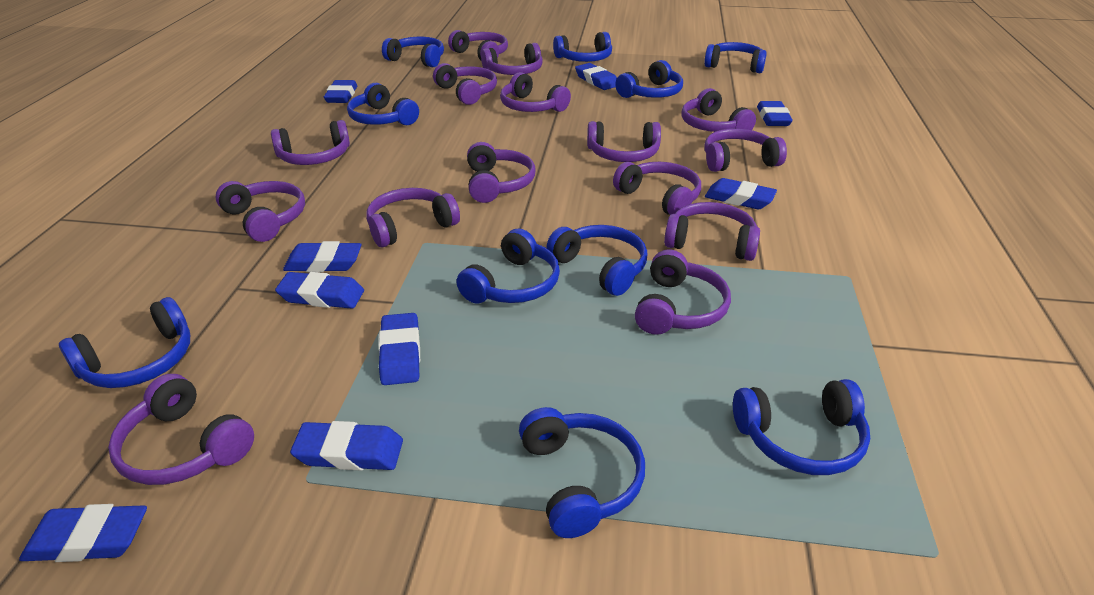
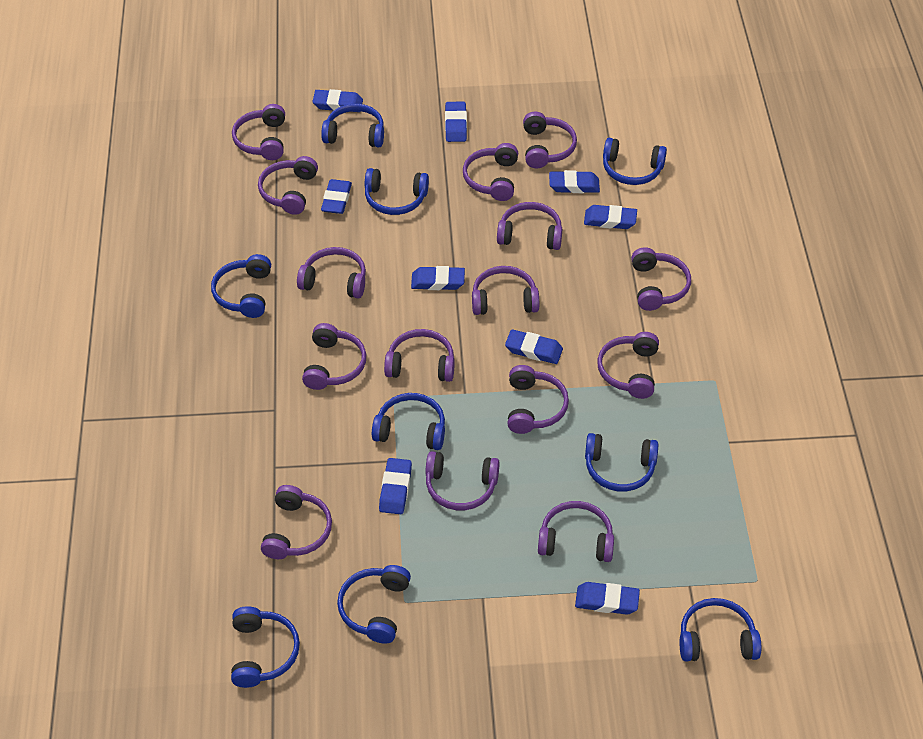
blue headphones: [59,297,190,388] [347,83,419,125] [382,37,444,67] [456,228,560,303] [519,407,645,538] [546,225,647,296] [553,32,612,62] [615,60,683,98] [704,42,767,73] [733,379,870,475] = 10 -> [211,254,271,318] [231,606,300,688] [321,104,384,147] [337,565,411,644] [365,168,429,215] [372,393,445,450] [585,433,658,491] [603,138,667,185] [680,598,761,662] = 9

